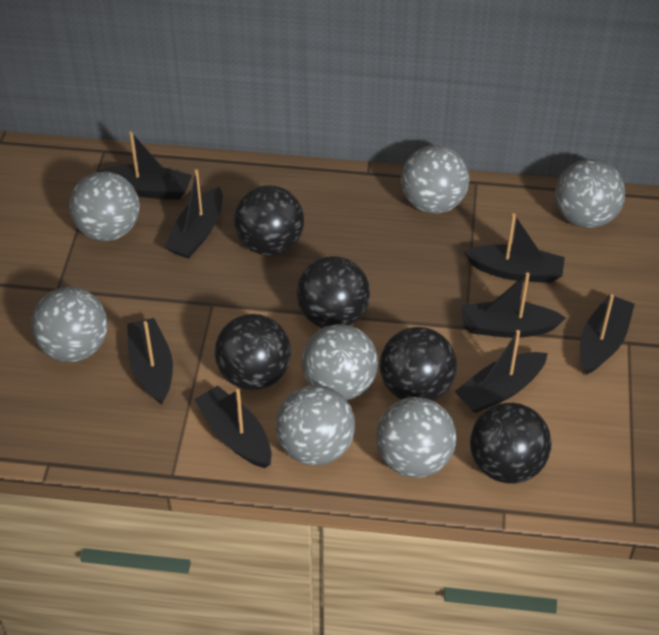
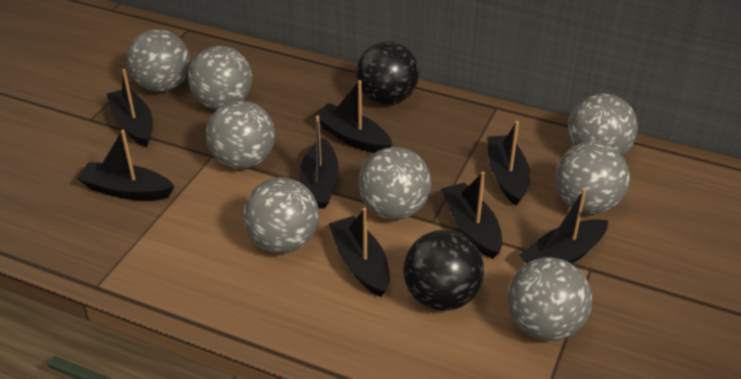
black ball: [215,314,291,390] [234,185,304,256] [296,256,370,328] [380,327,457,401] [470,403,552,484] = 5 -> [356,41,419,105] [403,230,484,311] = 2
grey ball: [31,287,108,362] [69,172,140,241] [276,385,355,465] [301,324,378,400] [376,397,456,478] [401,145,469,214] [555,159,625,228] = 7 -> [126,29,190,92] [188,46,252,109] [206,100,275,169] [243,177,319,253] [358,147,431,220] [507,257,592,341] [555,141,630,214] [568,93,638,155] = 8

